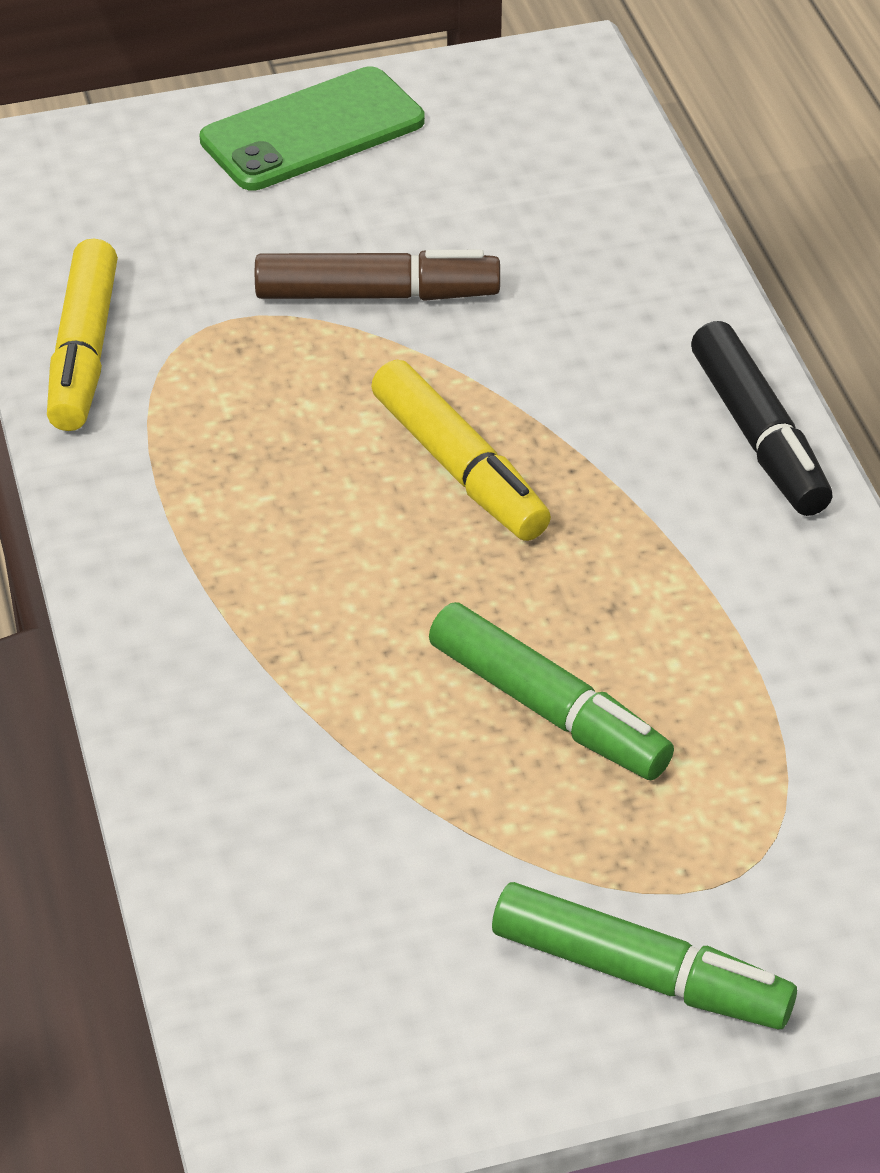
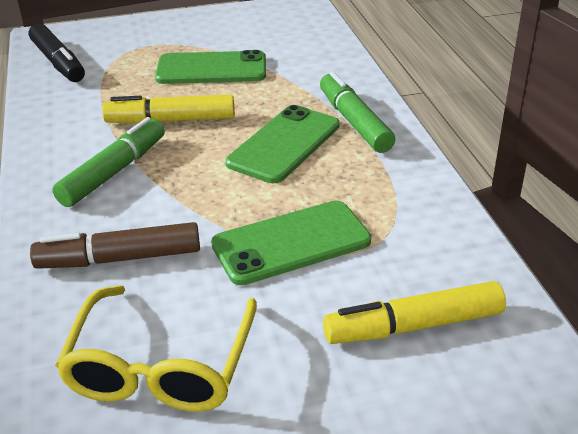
green phone: [200,66,425,191] = 1 -> [155,50,266,84] [211,201,371,285] [226,105,340,183] = 3
yellow glasses: none = 0 -> [55,285,257,412] = 1

